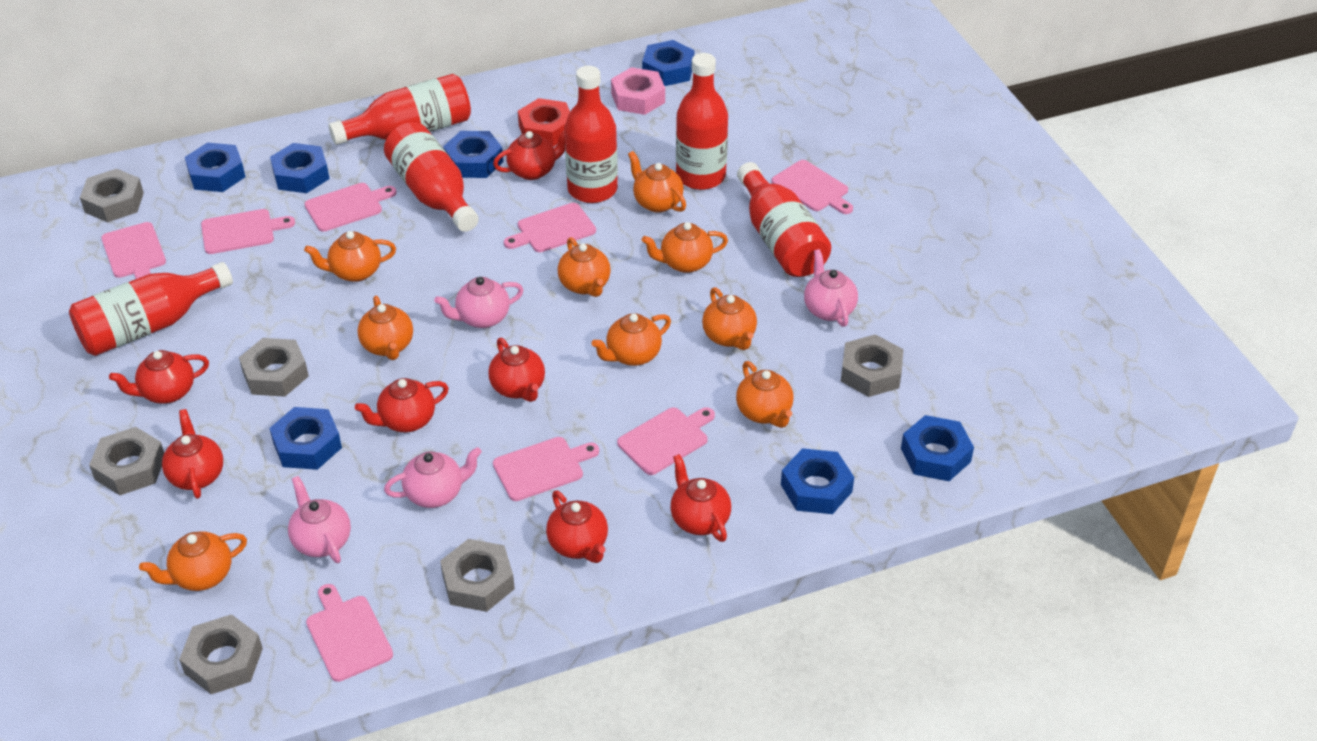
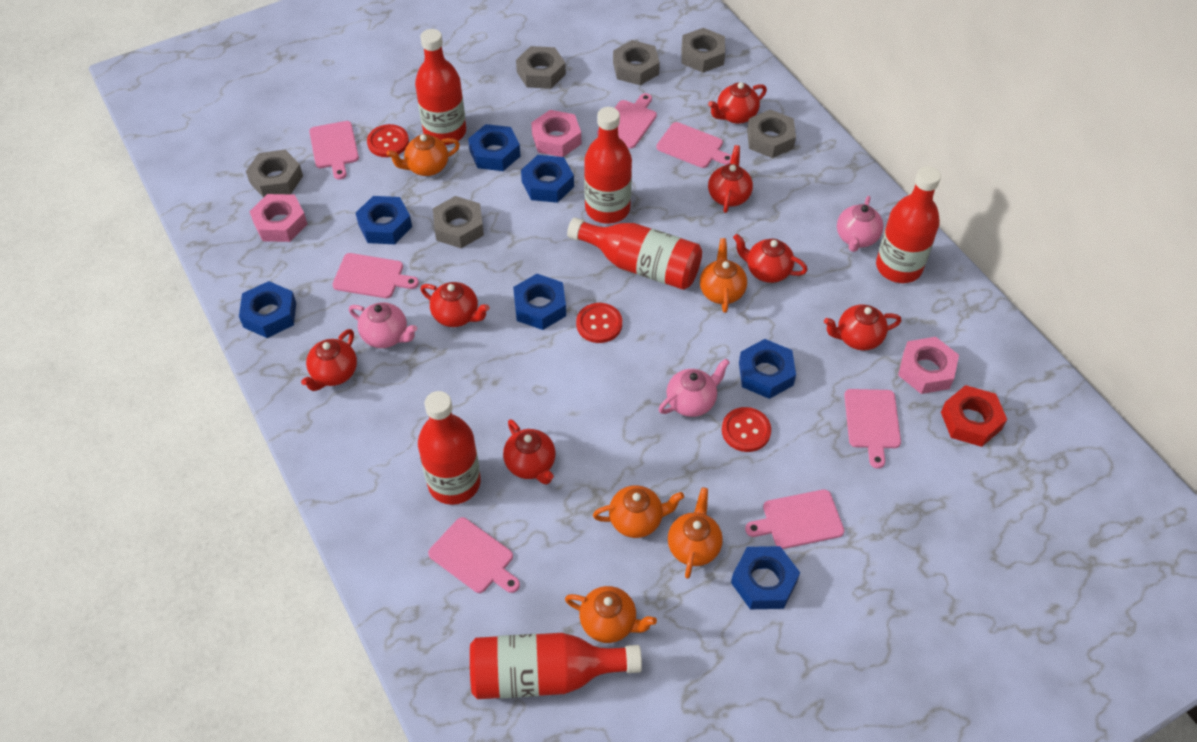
orange teapot: [139,531,247,591] [304,231,396,282] [357,296,413,360] [558,237,611,297] [592,313,671,366] [628,151,686,213] [642,222,728,273] [702,287,757,350] [736,361,794,428] = 9 -> [386,134,460,176] [565,586,657,643] [593,485,684,538] [668,487,723,579] [700,238,747,313] = 5
pink cutting board: [101,222,166,279] [201,209,295,254] [304,183,397,232] [306,584,393,682] [493,437,599,501] [504,203,596,252] [617,407,715,475] [771,160,853,214] = 8 -> [309,121,359,180] [332,253,419,298] [428,517,520,593] [597,93,657,148] [656,122,732,168] [745,489,844,549] [844,389,901,469] = 7
pink nut: [611,67,665,115] = 1 -> [249,194,307,242] [531,110,581,157] [898,337,959,394] = 3
pink teapot: [288,476,351,563] [384,447,481,508] [434,277,523,328] [804,249,858,327] = 4 -> [349,302,417,348] [659,359,730,417] [837,196,884,252] = 3
red button: none = 0 -> [367,124,409,157] [576,303,622,343] [722,407,771,452] = 3

